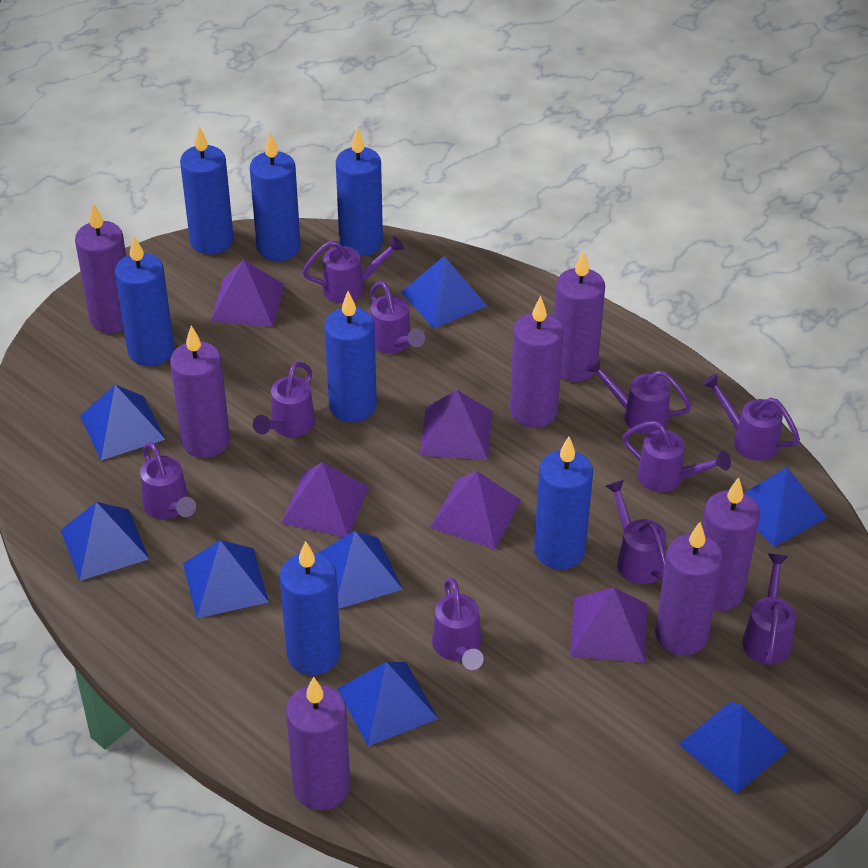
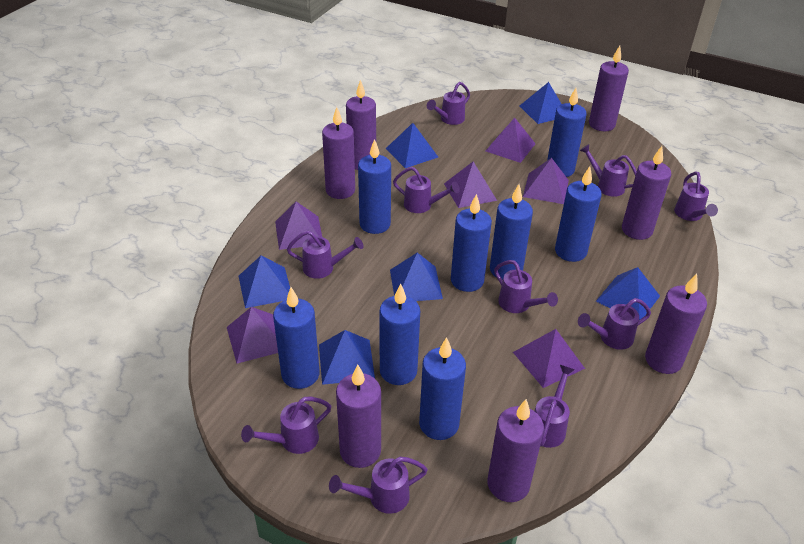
blue candle: [115,236,174,366] [180,126,234,255] [250,133,301,261] [280,541,341,675] [325,291,377,422] [336,128,383,256] [534,436,593,570] = 7 -> [273,287,320,389] [358,139,391,234] [380,283,420,385] [419,337,466,440] [451,194,492,292] [490,184,533,280] [547,88,587,177] [555,166,602,262] = 8
blue pyramid: [61,502,149,581] [80,385,166,460] [183,540,269,618] [317,531,403,609] [337,662,438,746] [401,256,487,329] [679,701,789,794] [744,467,828,547] = 8 -> [239,256,290,308] [319,330,375,385] [386,123,438,168] [390,253,443,301] [520,82,561,124] [596,267,660,320] = 6
purple pyramid: [211,259,284,327] [281,462,369,537] [420,390,492,460] [430,471,521,549] [570,588,647,663] = 5 -> [227,307,278,363] [275,201,322,250] [444,161,497,208] [486,118,536,163] [513,329,585,388] [523,158,569,204] = 6

